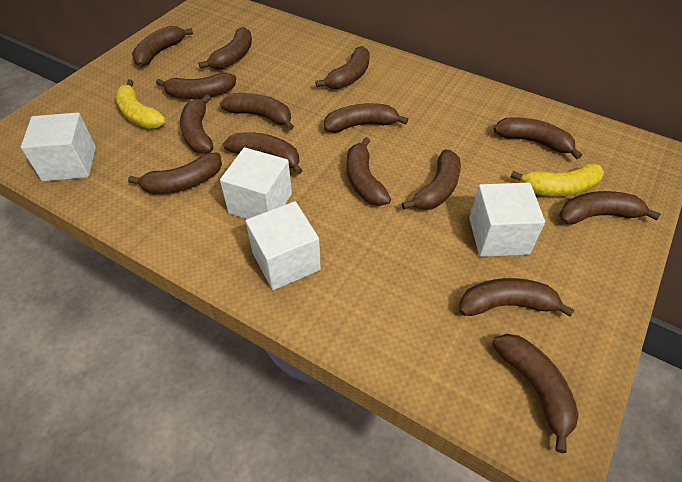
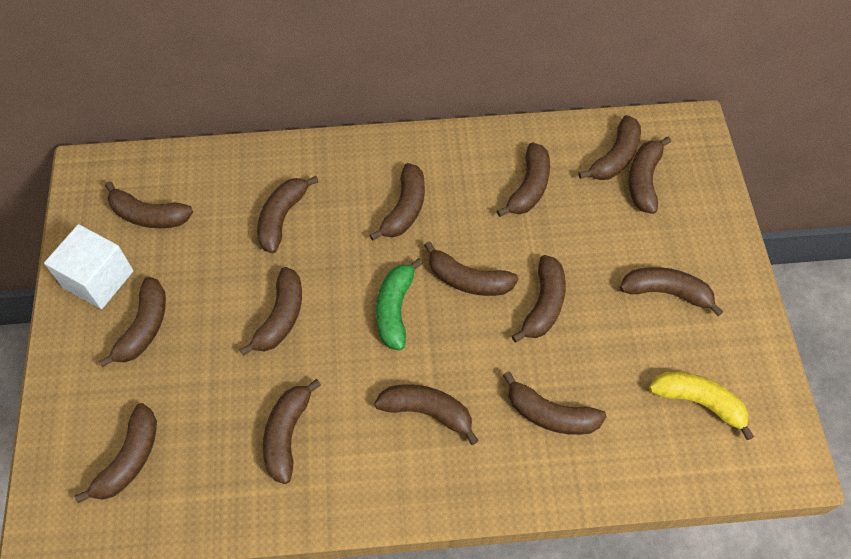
green banana: none = 0 -> [376,258,423,351] = 1
white cube: [21,113,96,182] [220,147,292,219] [246,201,321,290] [469,183,545,257] = 4 -> [44,224,133,309] = 1
yellow banana: [115,79,166,129] [511,163,604,196] = 2 -> [649,372,754,440] = 1

